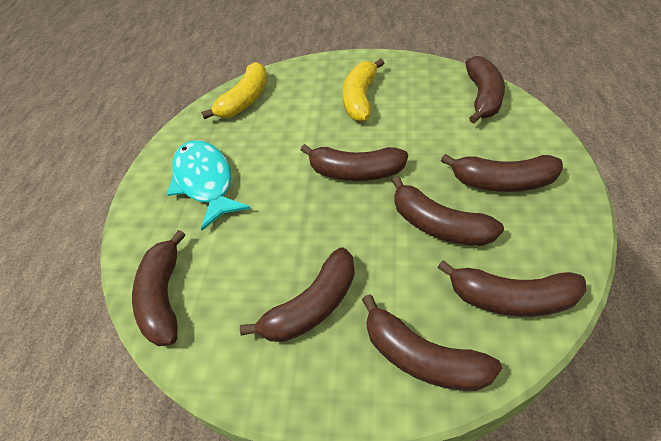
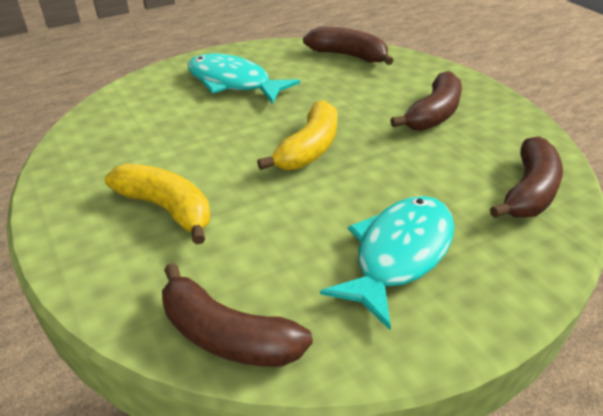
brown banana: [132,230,185,346] [240,247,355,342] [301,144,408,181] [362,294,502,391] [391,176,504,246] [438,260,586,317] [441,154,563,192] [466,56,505,123] = 8 -> [162,263,313,367] [303,27,394,65] [390,71,462,131] [490,136,563,218] = 4
turquoise fish: [167,140,251,231] = 1 -> [188,53,300,104] [320,196,454,330] = 2

